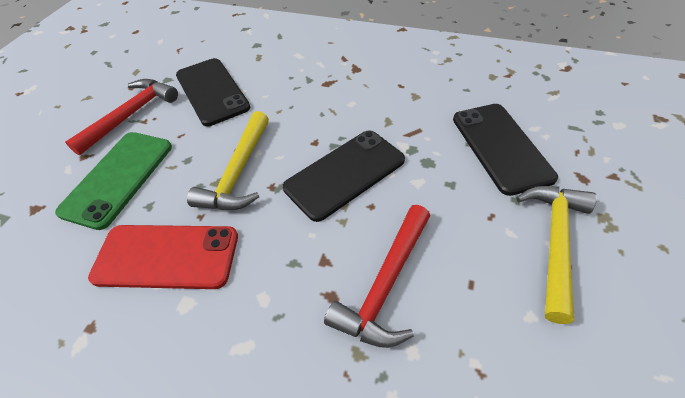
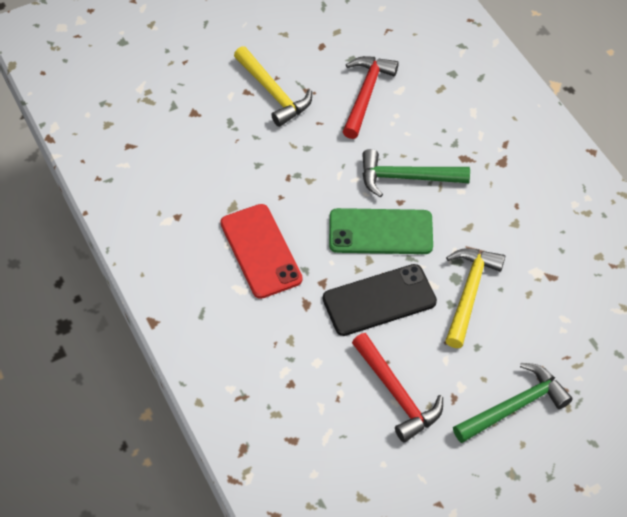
black phone: [176,58,250,126] [283,130,405,222] [453,104,558,196] = 3 -> [323,264,437,336] = 1
green hammer: none = 0 -> [362,149,470,198] [453,363,573,443] = 2

